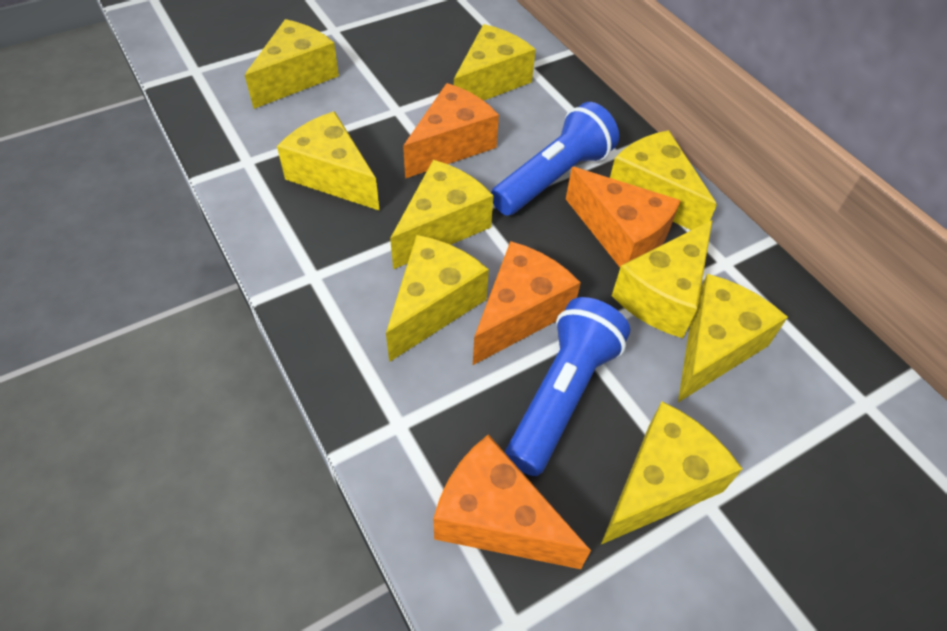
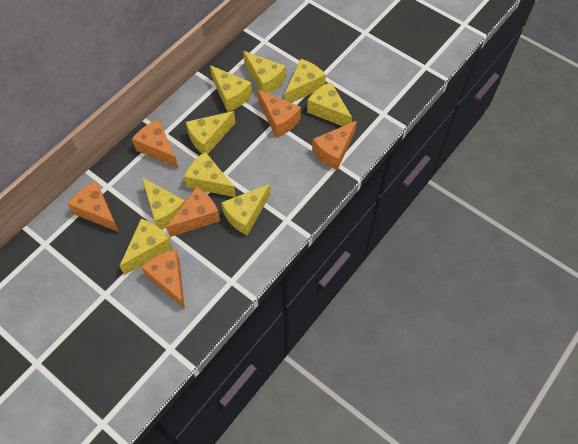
blue flashlight: [491,102,619,216] [505,297,630,476] = 2 -> none = 0
orange cheese: [403,83,499,179] [433,434,591,569] [473,241,581,365] [566,167,681,267] = 4 -> [68,181,119,232] [132,119,178,168] [141,250,185,309] [166,187,220,237] [258,90,301,138] [312,121,357,170] = 6

